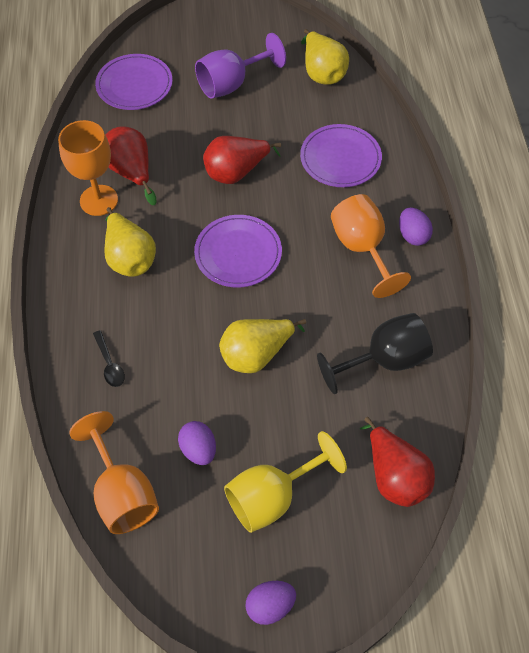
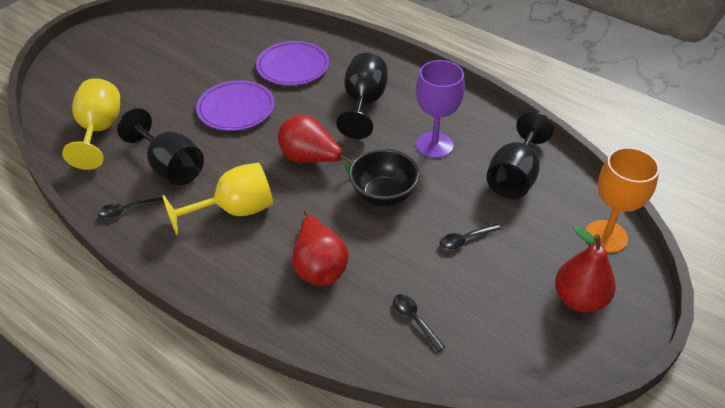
black bowl: none = 0 -> [349,149,419,206] = 1
black goblet: [317,313,433,394] = 1 -> [117,108,204,186] [336,53,388,139] [486,111,554,199] = 3
black spoon: [93,330,125,387] = 1 -> [98,197,164,219] [393,294,445,352] [440,223,501,250] = 3
orange goblet: [58,120,118,216] [69,411,159,534] [331,194,411,298] = 3 -> [586,147,660,253] = 1
purple egg: [178,421,216,465] [246,581,296,625] [399,207,433,246] = 3 -> none = 0
purple plate: [95,54,173,110] [194,215,282,287] [300,124,382,187] = 3 -> [196,80,275,131] [256,41,329,86] = 2
yellow goblet: [224,431,347,533] = 1 -> [62,78,120,170] [162,162,273,235] = 2
yellow pear: [104,207,156,276] [219,319,306,373] [301,29,349,85] = 3 -> none = 0

